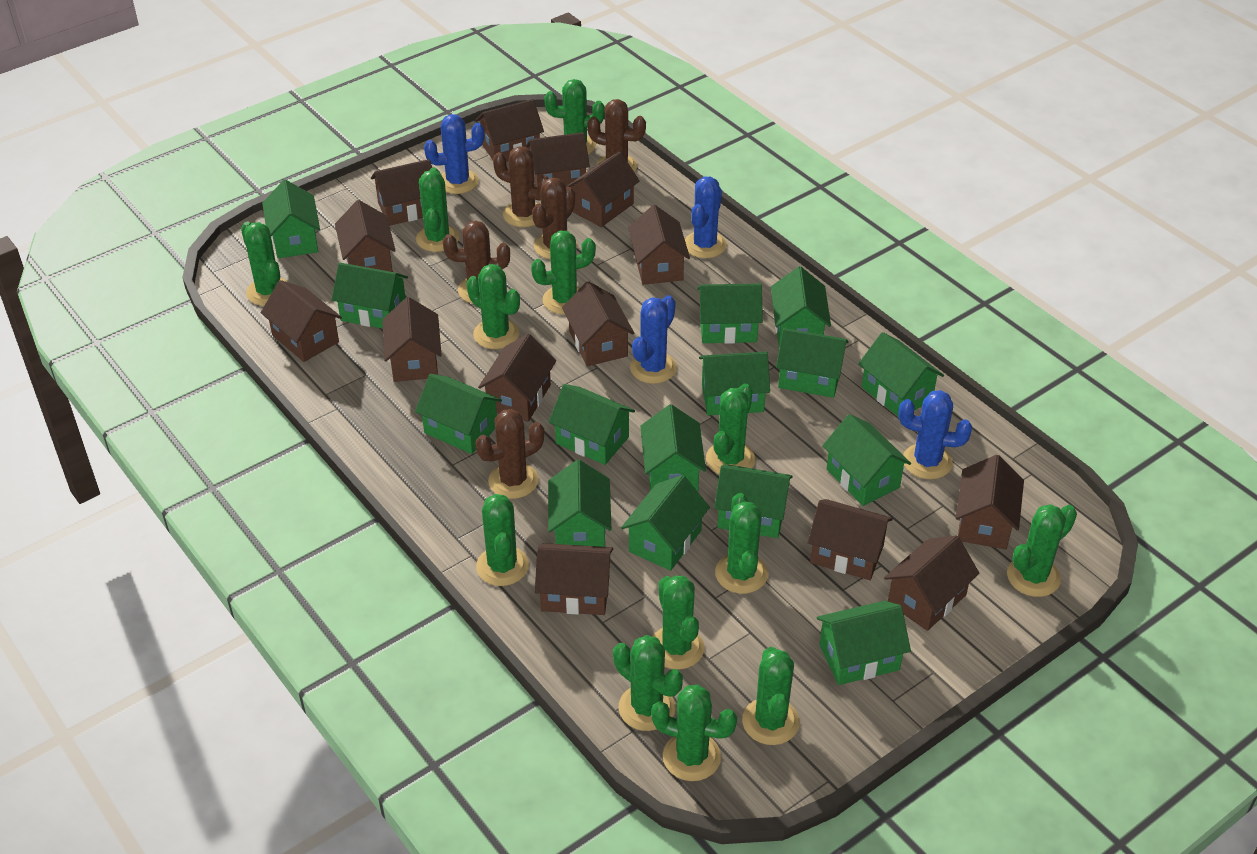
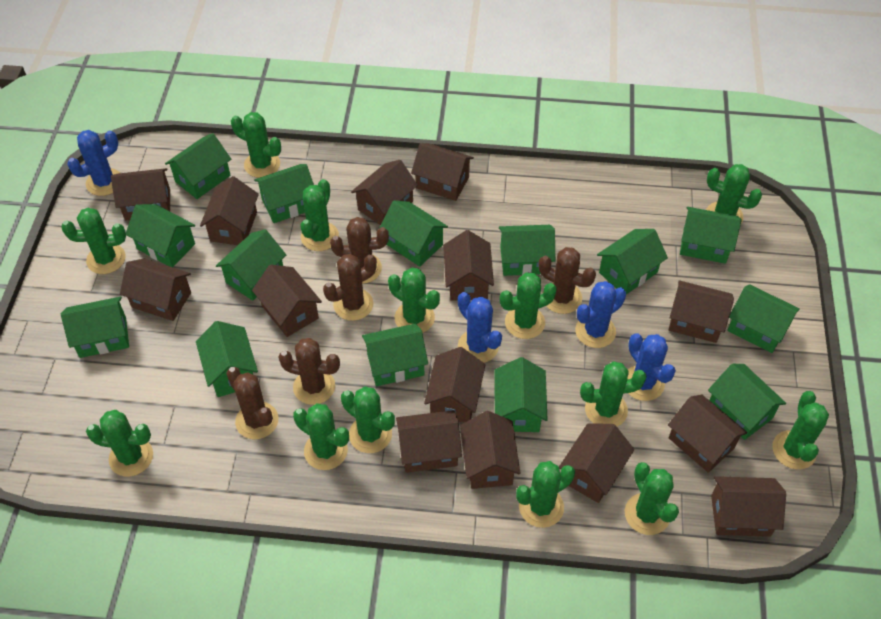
green house: [262,180,320,258] [331,263,408,329] [415,374,502,454] [548,384,635,465] [548,460,612,547] [621,475,710,571] [640,404,706,491] [697,283,763,344] [699,352,770,415] [714,464,793,538] [771,266,831,347] [776,328,848,398] [817,601,911,685] [822,414,911,506] [858,332,944,416] = 15 -> [61,297,129,358] [126,204,195,267] [165,133,231,199] [196,321,258,397] [216,229,286,301] [254,164,314,223] [362,323,428,386] [379,200,448,267] [494,357,548,432] [499,225,555,276] [597,229,668,294] [680,207,742,264] [708,364,786,440] [727,284,800,353] = 14

